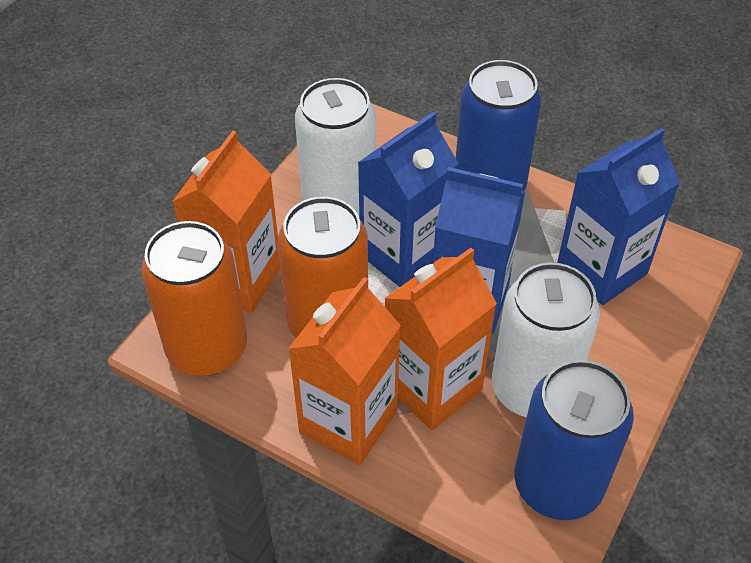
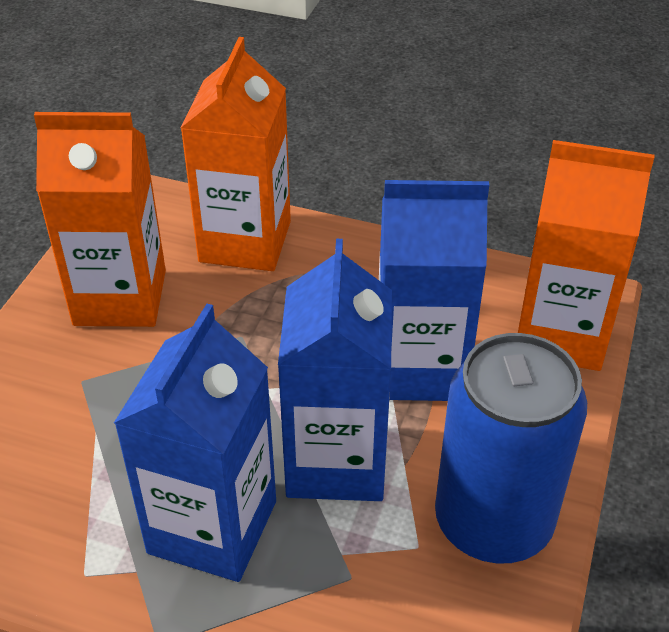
blue can: [456,60,542,191] [514,360,634,520] = 2 -> [435,333,587,563] = 1
orange can: [141,221,247,376] [278,197,368,338] = 2 -> none = 0
white can: [295,78,376,216] [492,262,600,417] = 2 -> none = 0

